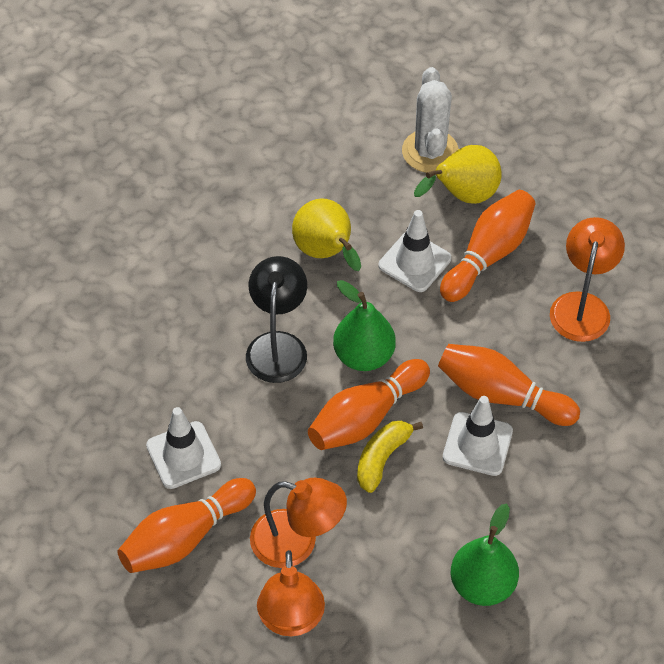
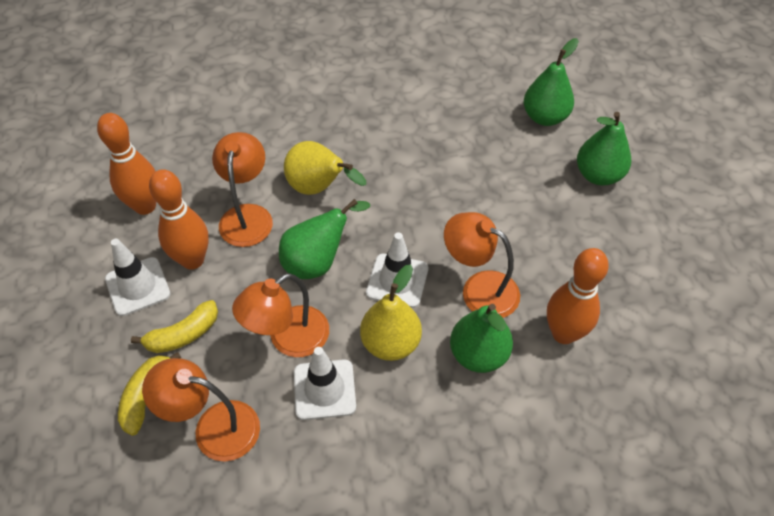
black lamp: [246,256,307,383] = 1 -> none = 0
green pear: [333,280,396,371] [451,504,519,606] = 2 -> [279,199,370,279] [450,304,513,373] [524,38,579,126] [577,112,631,185] = 4
orange bowling pin: [118,478,256,573] [308,359,430,450] [438,344,580,426] [440,190,536,302] = 4 -> [97,113,156,215] [149,169,209,270] [547,248,609,344] = 3
orange lamp: [250,478,347,568] [257,550,325,636] [550,217,625,342] = 3 -> [142,358,260,461] [212,132,273,247] [232,273,329,357] [444,212,520,318] = 4
white cactus: [402,67,459,173] = 1 -> none = 0
yellow banana: [357,421,423,493] = 1 -> [118,352,181,436] [131,300,218,353] = 2

